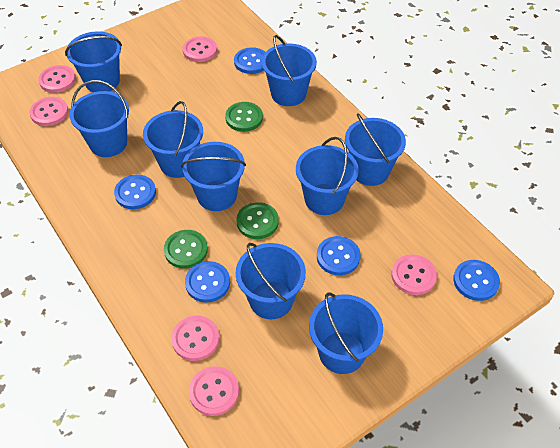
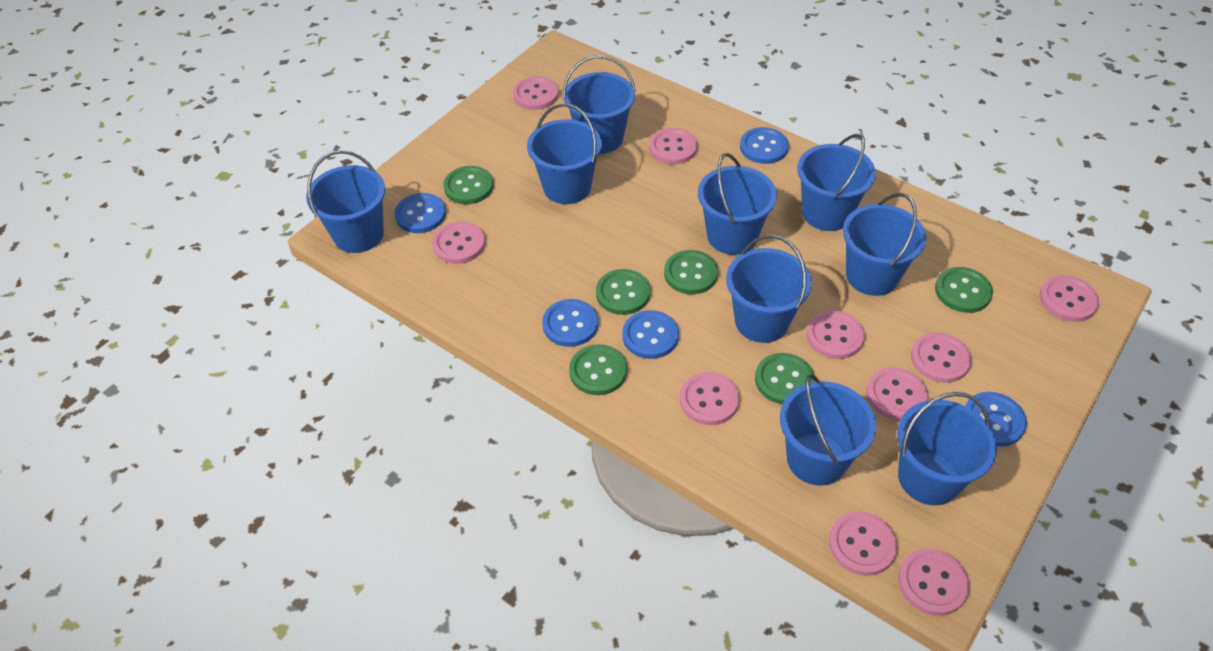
green button: [164,230,208,268] [225,102,263,132] [237,202,279,239] = 3 -> [443,166,494,204] [569,344,627,395] [596,269,650,315] [664,250,718,294] [755,353,815,404] [935,267,993,313] = 6
pink button: [29,97,69,126] [38,65,76,93] [171,316,219,361] [183,36,217,62] [189,366,239,416] [391,254,437,295] = 6 -> [432,221,485,264] [513,76,559,110] [649,128,697,164] [680,372,739,425] [806,310,865,359] [829,511,897,576] [866,367,928,420] [898,548,969,616] [911,332,972,383] [1039,275,1099,322] = 10

